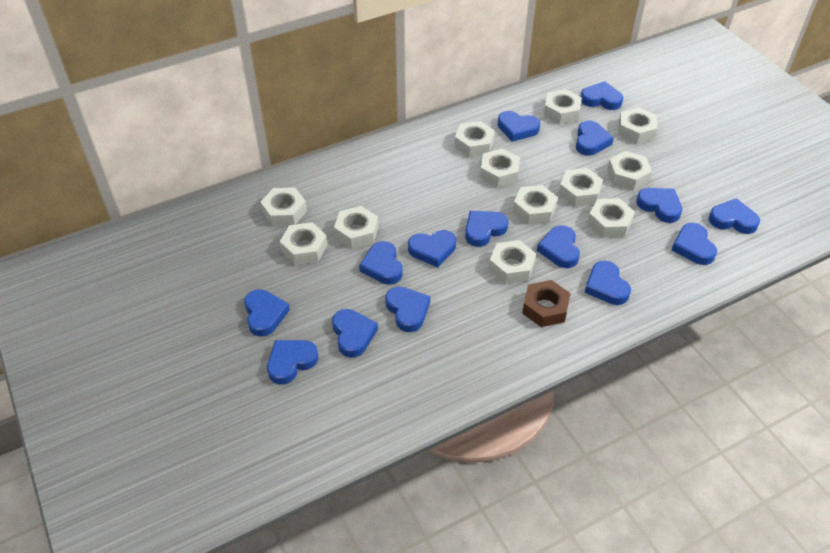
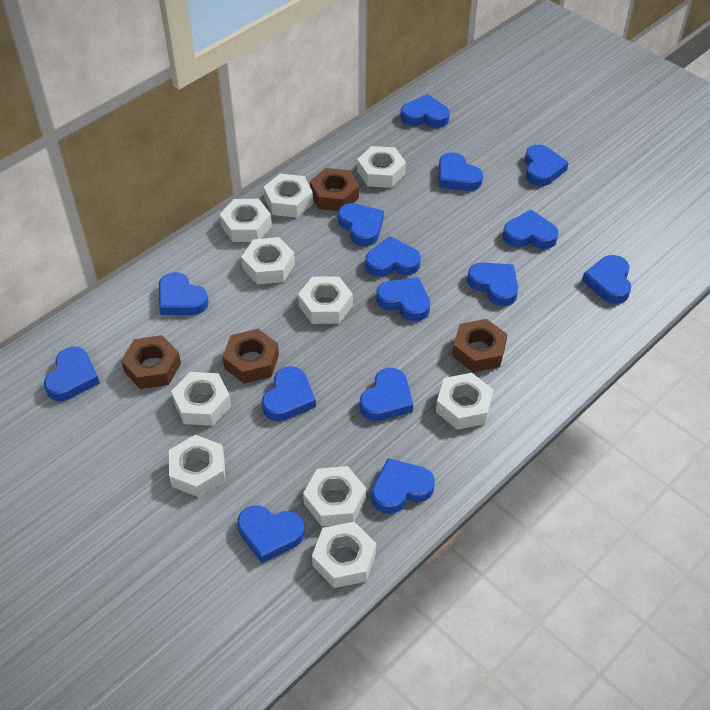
brown nut: [522,280,571,327] = 1 -> [121,335,181,389] [223,329,279,384] [310,168,359,211] [452,319,508,372] = 4
white nut: [261,188,307,226] [280,222,327,265] [334,206,378,249] [454,121,495,157] [480,148,520,188] [489,240,536,284] [513,185,558,225] [543,89,582,124] [559,168,603,207] [587,198,635,238] [607,151,652,191] [618,107,657,144] = 12 -> [169,435,225,497] [171,372,231,426] [220,199,272,242] [241,237,295,284] [264,174,313,218] [298,276,353,324] [303,466,366,526] [312,522,376,588] [357,146,406,188] [436,373,493,430] = 10

